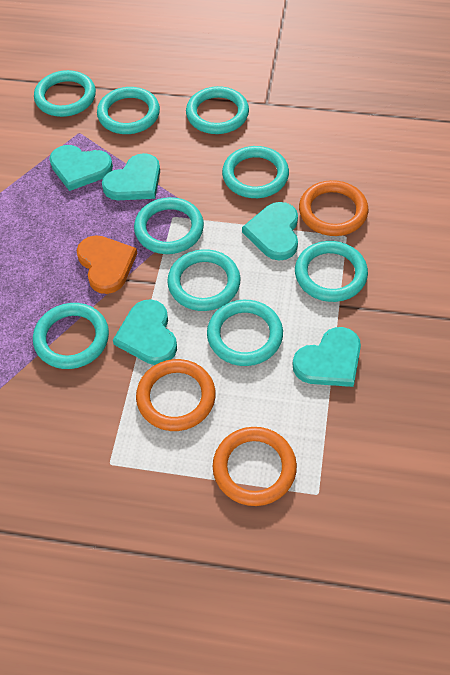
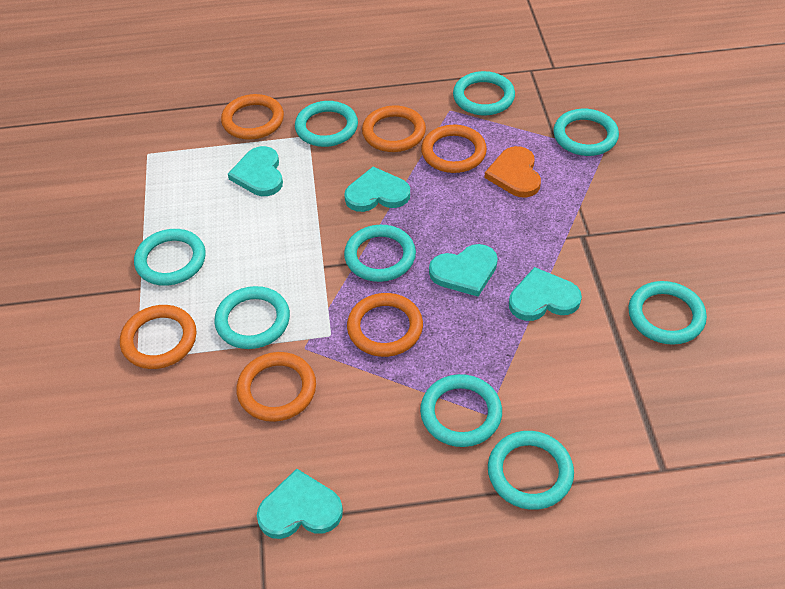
orange ring: [136,359,216,431] [213,427,297,506] [299,180,368,236] = 3 -> [120,305,196,369] [221,94,284,140] [236,352,316,422] [347,293,423,357] [362,105,426,152] [421,125,487,173] = 6

